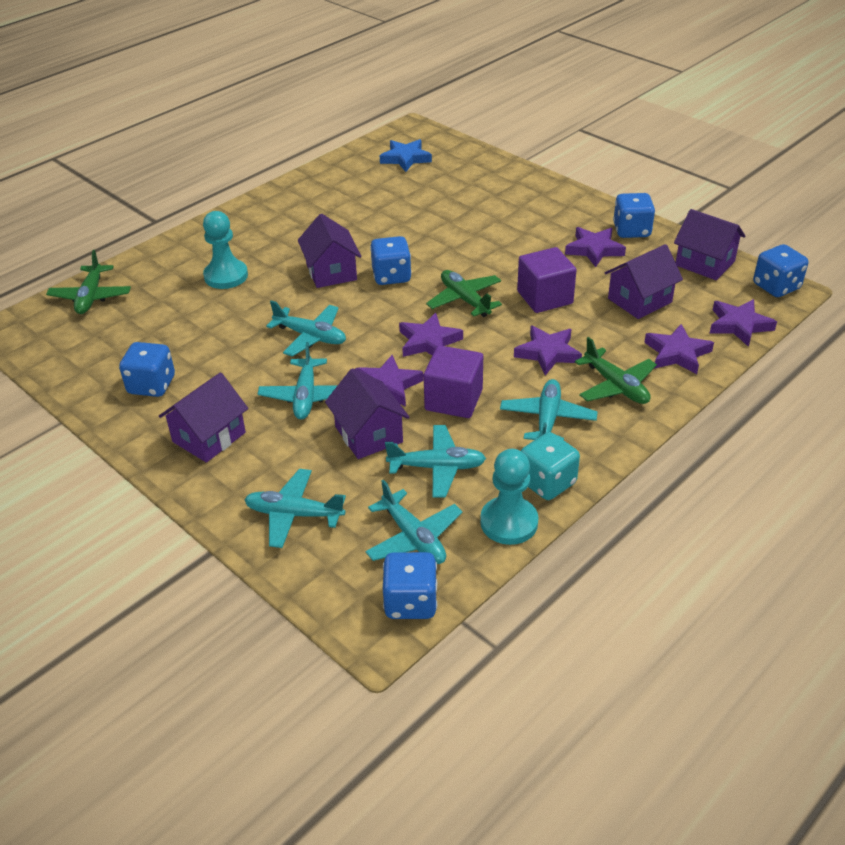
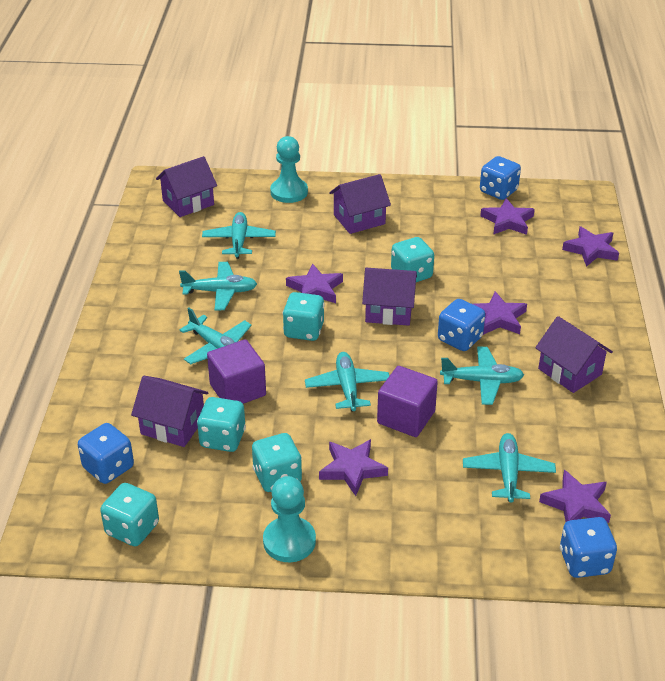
blue dice: [119,342,175,397] [370,236,412,285] [383,552,437,619] [613,193,655,238] [753,244,808,297] = 5 -> [78,423,134,484] [438,299,485,351] [480,156,521,200] [560,517,617,578] = 4
blue star: [380,139,432,172] = 1 -> none = 0
green plane: [46,250,131,314] [426,270,502,317] [575,337,657,404] = 3 -> none = 0
turquoise dice: [521,432,580,500] = 1 -> [100,483,159,546] [197,397,246,452] [252,433,302,492] [283,292,325,341] [391,237,434,282] = 5

